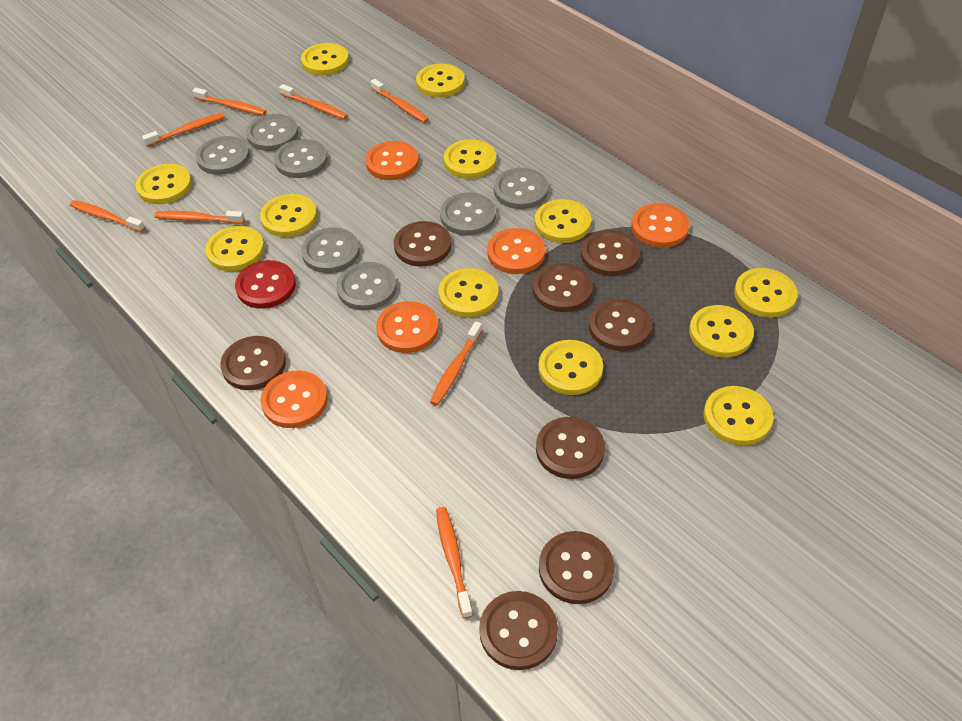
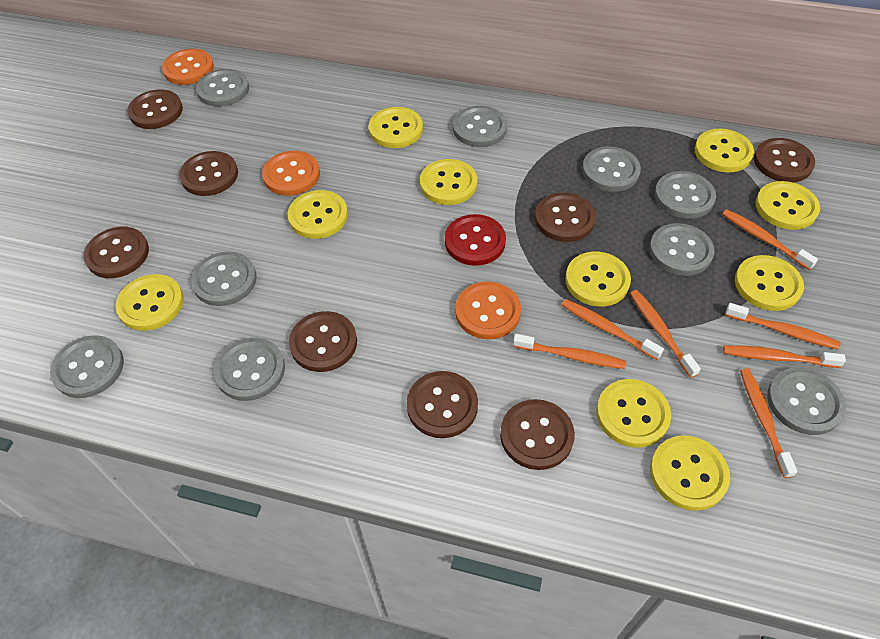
grey button: [196,136,250,175] [246,114,298,151] [274,139,328,178] [301,227,360,273] [336,262,397,311] [440,192,496,236] [494,168,548,209] = 7 -> [50,335,124,398] [191,252,257,306] [196,69,249,107] [214,338,285,401] [453,106,507,147] [582,146,641,192] [649,223,715,276] [654,171,716,219] [767,367,846,435] = 9
orange button: [260,371,328,428] [366,141,419,180] [376,301,438,353] [487,228,545,274] [631,203,689,248] = 5 -> [162,49,214,85] [262,151,320,196] [455,281,521,339] = 3
orange toothbrush: [70,200,145,232] [142,113,225,147] [154,211,245,224] [192,88,266,115] [279,84,348,119] [370,79,429,123] [430,321,482,406] [436,507,473,619] = 8 -> [513,334,626,369] [562,299,664,360] [630,290,701,378] [722,209,818,270] [723,345,846,368] [725,303,841,350] [740,369,798,478] = 7
yellow button: [136,164,192,204] [205,226,265,271] [260,194,317,237] [301,43,349,75] [416,63,465,97] [439,268,499,317] [444,139,496,179] [535,199,591,243] [538,340,603,395] [689,305,754,358] [703,386,773,446] [734,268,798,318] = 12 -> [115,274,184,331] [288,190,348,239] [369,107,423,148] [420,159,477,205] [565,252,631,307] [596,379,671,447] [650,436,730,511] [695,129,754,172] [735,255,804,311] [755,181,820,230] = 10

